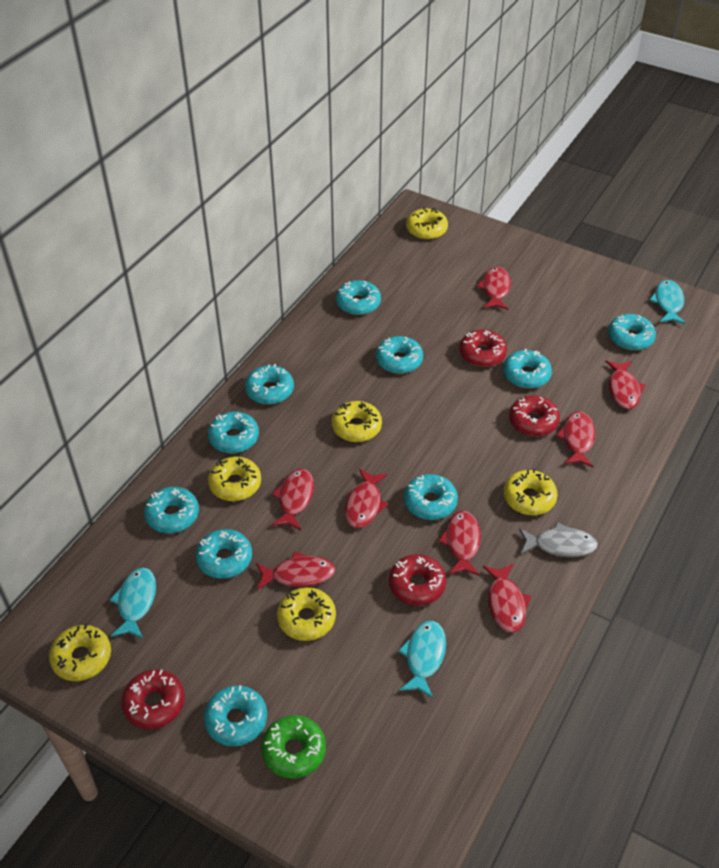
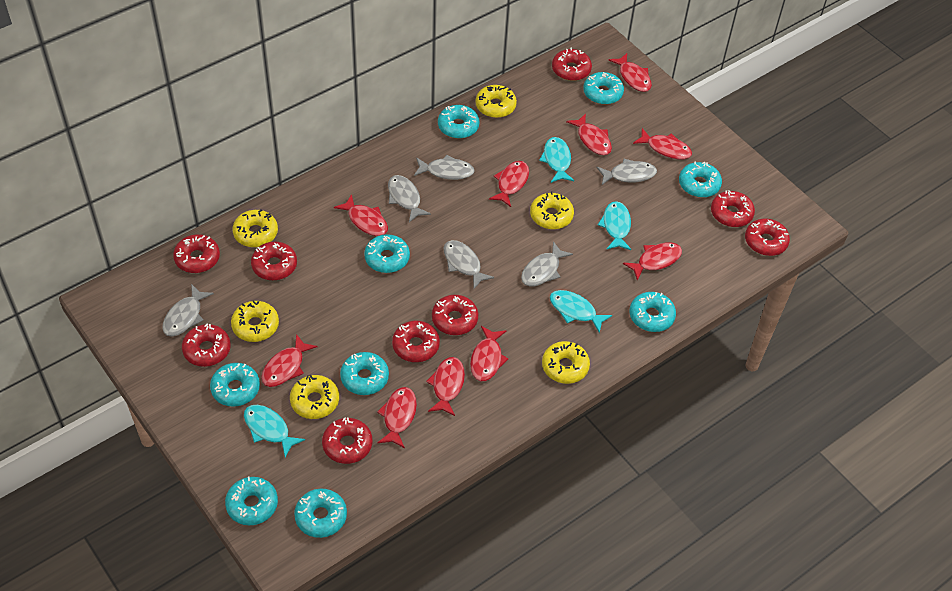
green donut: [261,715,326,778] = 1 -> none = 0
grey fish: [519,522,598,557] = 1 -> [162,284,214,337] [388,175,431,222] [414,155,474,180] [443,240,494,289] [521,241,573,287] [596,159,657,185] = 6
red donut: [121,669,185,729] [389,554,446,606] [460,330,507,367] [509,395,560,436] = 4 -> [173,234,220,273] [182,324,231,367] [251,242,297,280] [322,417,372,464] [392,321,440,362] [432,295,478,335] [552,48,592,81] [711,190,755,227] [745,219,790,256] = 9
red fish: [256,551,335,590] [271,469,314,530] [345,468,388,528] [438,511,481,576] [476,267,511,310] [483,564,531,633] [556,411,596,467] [605,360,646,409] = 8 -> [261,334,317,387] [334,194,388,236] [377,387,417,448] [426,357,465,416] [470,326,508,381] [489,161,529,207] [566,113,612,155] [608,53,652,92] [623,243,682,281] [633,128,692,160] = 10
turquoise donut: [144,487,199,533] [196,529,252,579] [204,685,267,746] [208,411,259,453] [245,364,294,404] [336,280,381,315] [376,336,423,374] [404,474,458,520] [503,349,552,388] [608,314,656,350] = 10 -> [210,363,260,407] [225,477,278,526] [294,489,347,538] [340,352,389,395] [364,234,410,273] [438,105,479,138] [583,72,624,104] [629,292,676,332] [679,161,722,198] = 9
turquoise fish: [110,568,156,638] [398,621,446,698] [649,280,686,324] = 3 -> [244,405,305,457] [539,137,574,183] [550,290,612,333] [598,201,631,250] = 4

